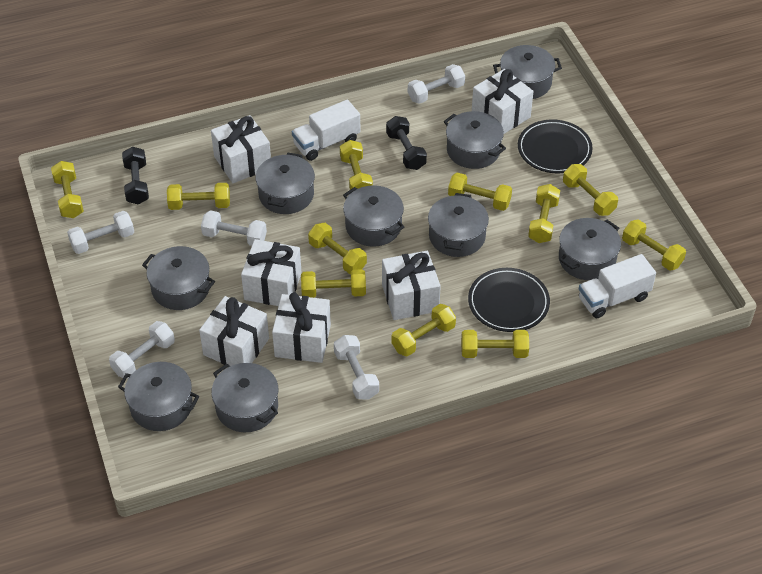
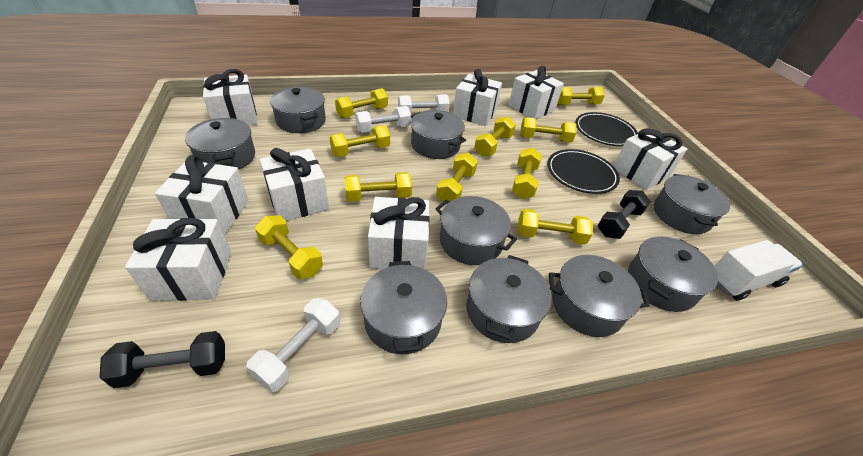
white dumbbell: [67,211,134,254] [109,321,175,379] [201,210,267,246] [334,335,379,400] [408,64,465,104] = 5 -> [246,298,340,392] [355,106,411,133] [398,94,450,113] = 3
white gift: [199,296,269,366] [211,115,271,183] [241,239,302,306] [272,292,331,363] [382,251,441,320] [472,69,534,134] = 6 -> [125,218,231,301] [155,155,249,235] [203,69,257,125] [260,148,329,221] [368,197,430,269] [453,69,502,126] [509,66,564,119] [614,128,687,190] = 8
white truck: [292,100,360,161] [579,254,656,318] = 2 -> [714,240,803,301] = 1
yellow dumbbell: [51,161,84,218] [167,183,230,210] [301,269,366,298] [308,223,367,274] [340,140,373,190] [392,304,456,357] [448,173,512,211] [461,330,529,358] [528,184,560,243] [563,164,618,216] [622,219,686,271] = 11 -> [255,215,323,279] [329,125,390,157] [335,88,388,118] [345,172,412,202] [436,152,478,204] [474,116,516,156] [512,148,542,199] [518,209,593,245] [520,117,576,143] [557,87,605,105] = 10

